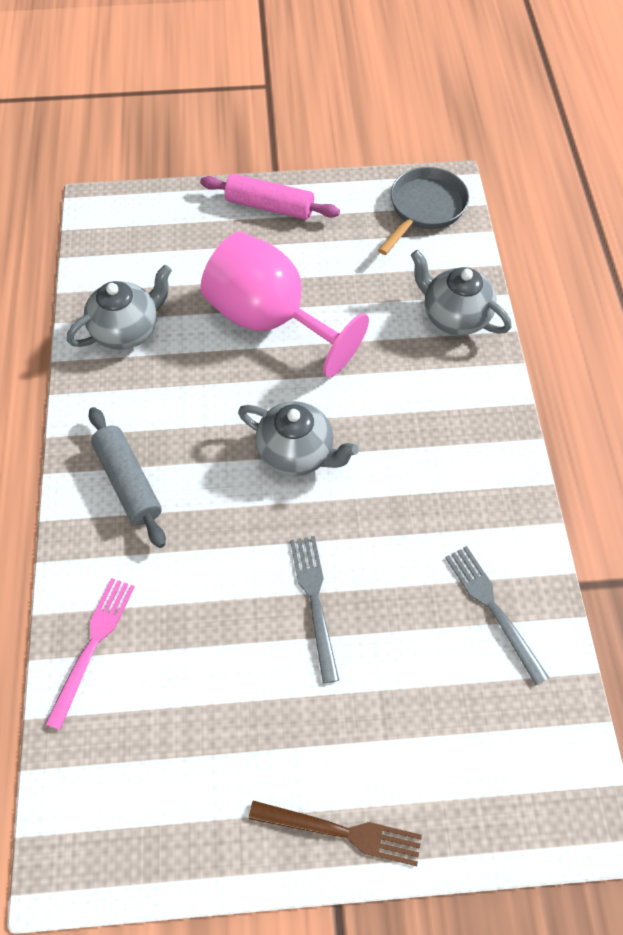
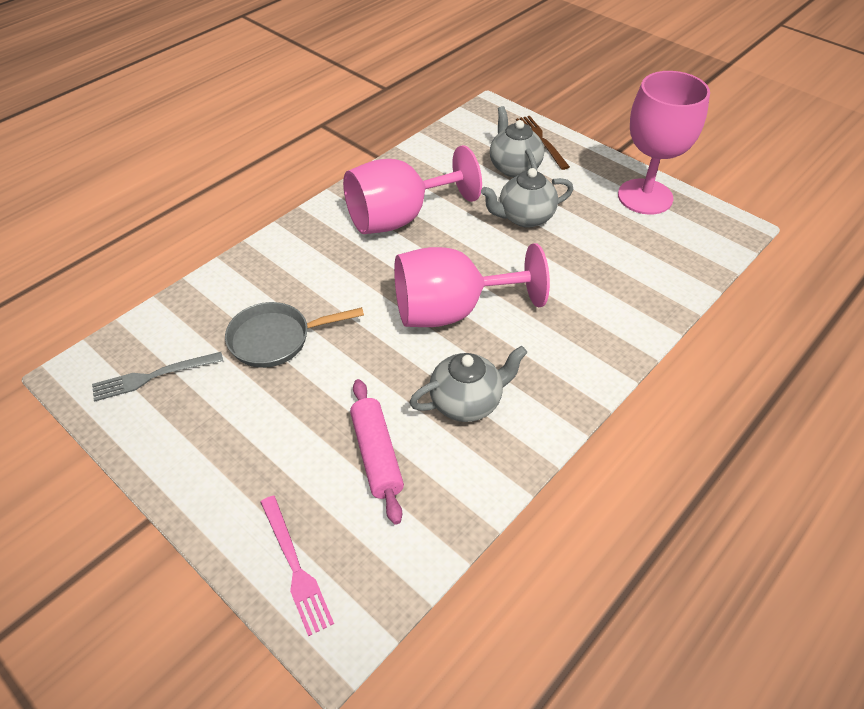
grey fork: [290,536,339,683] [445,546,549,685] = 2 -> [92,352,223,402] = 1
grey rolling pin: [89,407,166,548] = 1 -> none = 0
pink goblet: [200,232,369,377] = 1 -> [343,145,482,234] [394,243,550,327] [618,71,710,215] = 3

